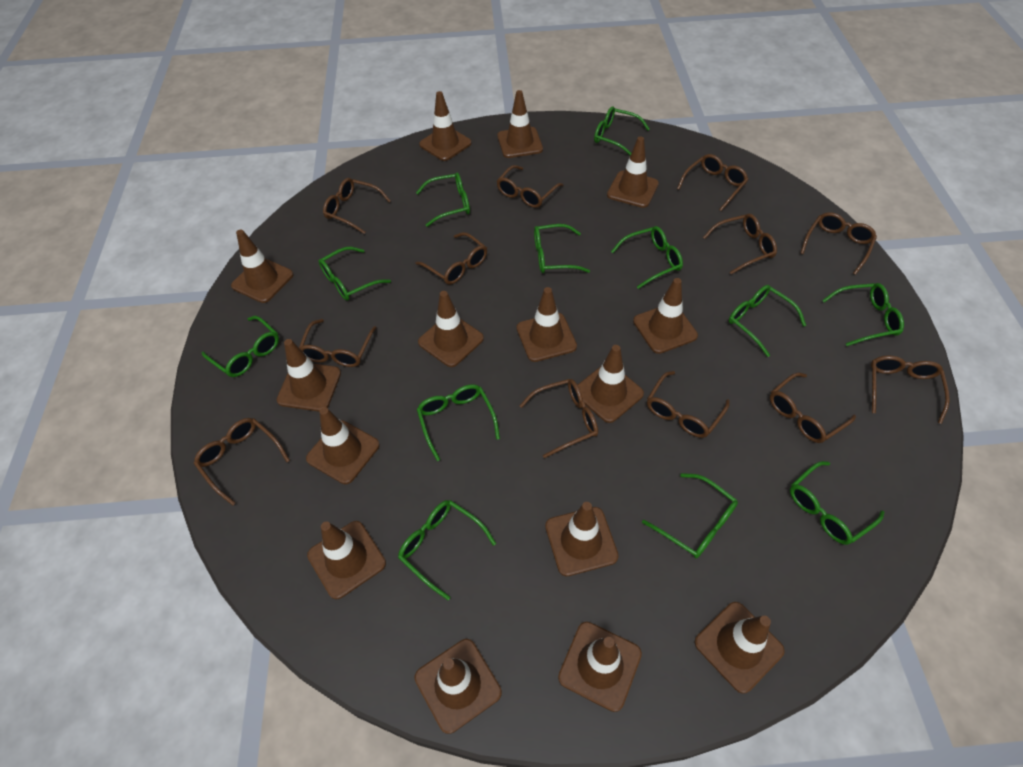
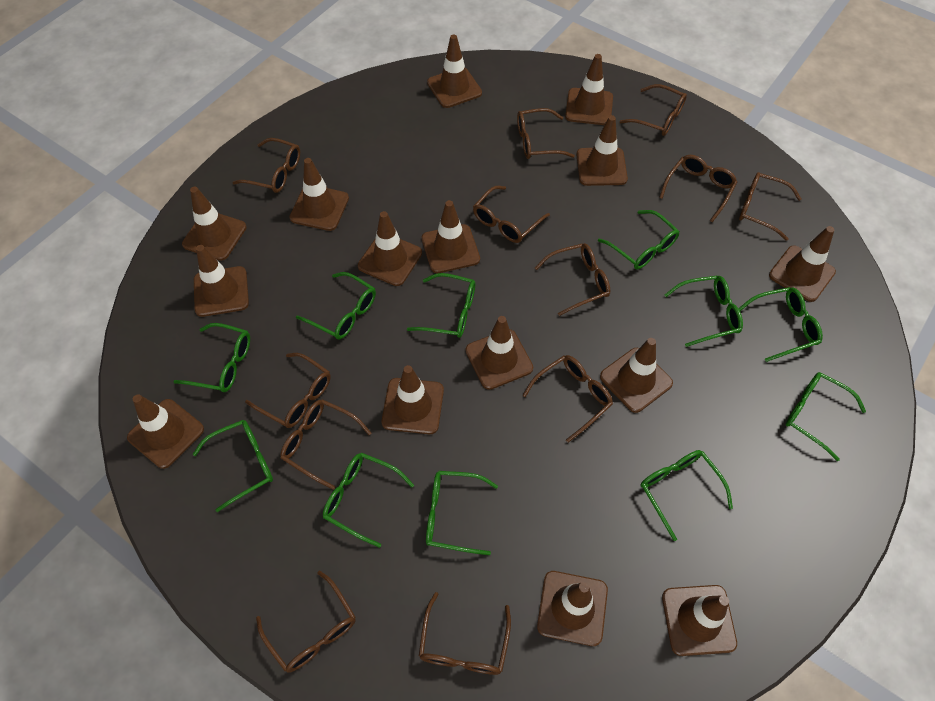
green glasses: [201,316,279,377] [319,247,391,301] [398,500,496,600] [416,173,470,227] [417,384,500,461] [534,224,590,273] [594,106,650,155] [611,226,683,289] [642,473,738,558] [729,285,806,357] [790,461,884,545] [822,283,904,346] = 12 -> [174,323,250,392] [193,420,273,512] [296,272,376,340] [323,453,414,548] [407,273,475,338] [426,471,498,555] [598,210,680,269] [640,450,733,541] [665,276,743,347] [738,287,823,362] [786,372,866,461] = 11

